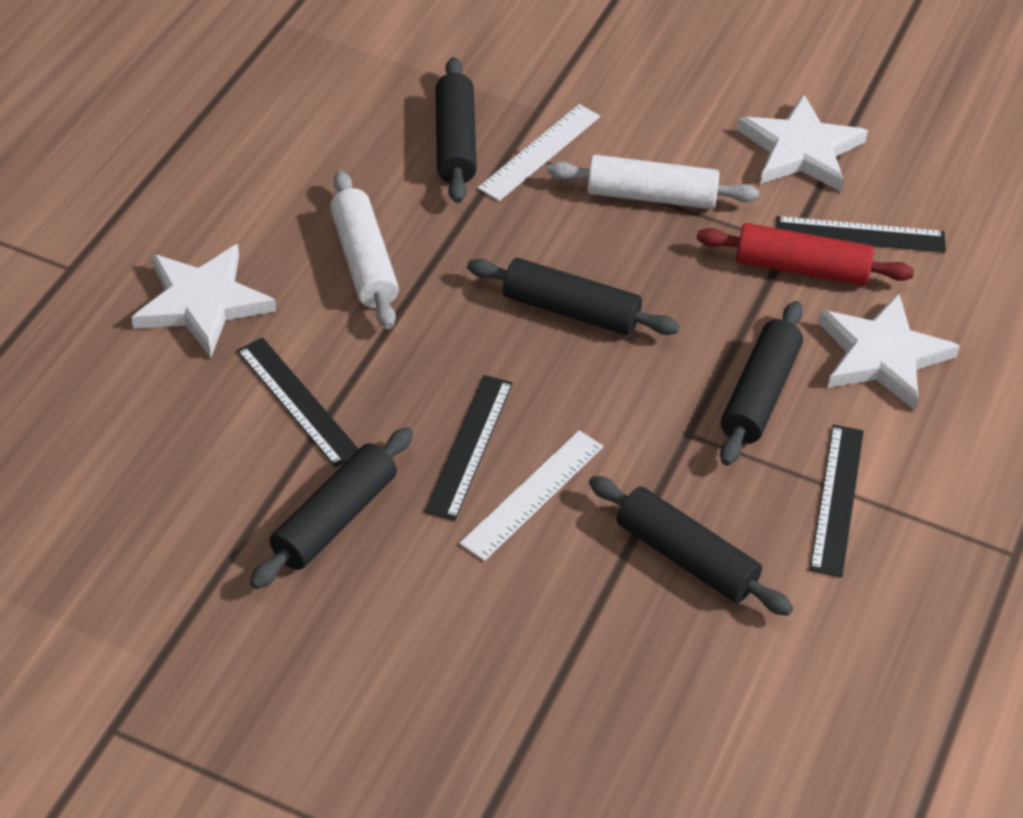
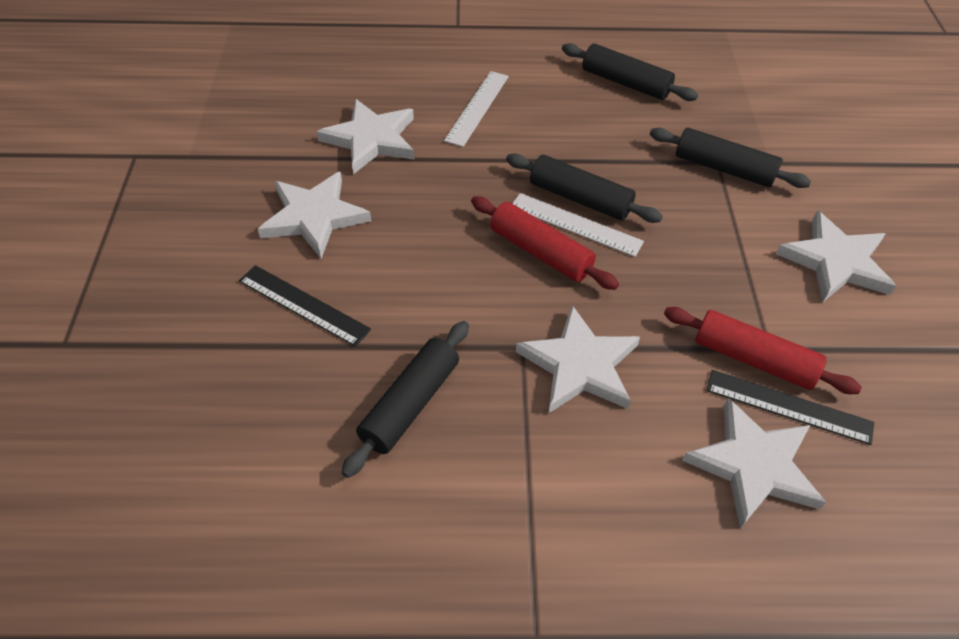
black rolling pin: [250,427,413,589] [436,57,477,203] [467,258,679,335] [589,476,793,616] [720,301,803,466] = 5 -> [341,321,469,478] [506,153,663,223] [562,43,698,101] [650,128,811,188] = 4
black ruler: [237,338,359,468] [425,375,513,521] [776,216,946,252] [810,425,864,577] = 4 -> [239,265,371,347] [706,370,874,445] = 2
red rolling pin: [696,223,914,286] = 1 -> [471,196,619,290] [664,307,862,394] = 2
white rolling pin: [330,171,399,329] [548,155,759,209] = 2 -> none = 0
white star: [132,244,276,358] [737,94,868,192] [818,293,960,410] = 3 -> [258,171,371,259] [316,99,415,174] [516,305,640,414] [682,398,826,529] [776,211,896,302] = 5

